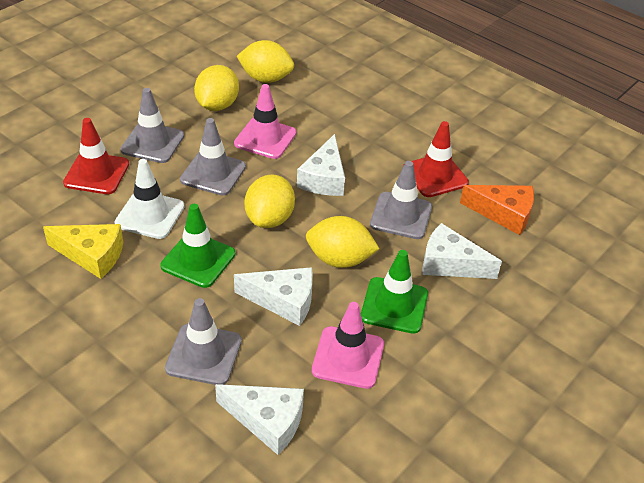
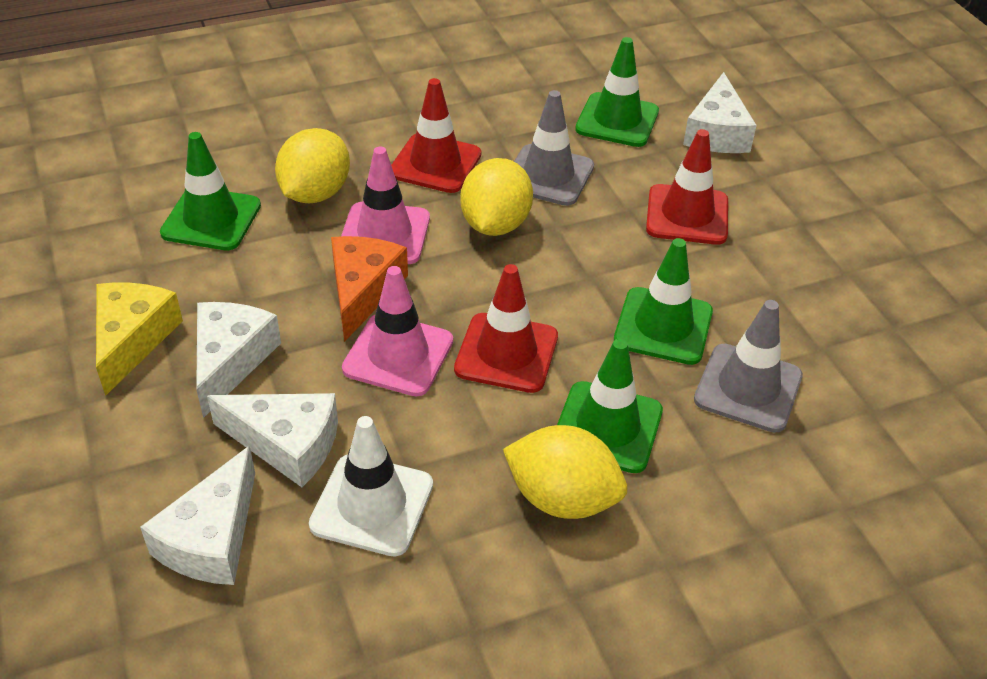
green traffic cone: [160,204,235,288] [361,250,428,334] = 2 -> [160,132,261,251] [557,339,663,473] [575,37,659,147] [614,238,713,365] = 4
grey traffic cone: [120,88,184,163] [165,298,242,385] [180,118,246,196] [370,161,432,239] = 4 -> [514,90,594,206] [694,300,803,433] = 2
red traffic cone: [63,118,129,194] [403,121,469,197] = 2 -> [391,78,481,193] [454,264,558,393] [646,129,728,245] = 3
yellow lemon: [194,65,239,111] [237,40,294,83] [245,174,295,228] [306,216,380,268] = 4 -> [275,128,350,203] [460,158,533,236] [503,425,627,519] = 3

